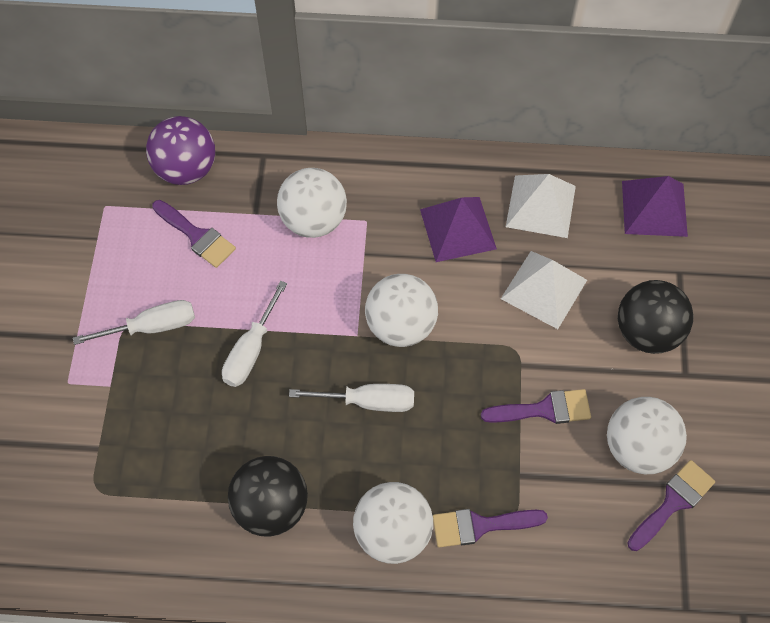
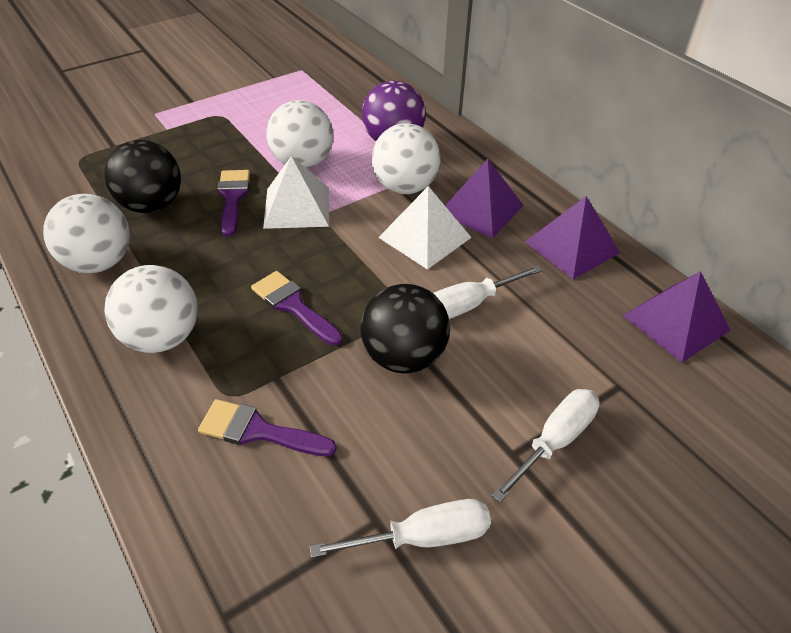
purple brush: [152,200,236,268] [433,509,548,547] [481,389,591,424] [627,460,715,551] = 4 -> [198,399,337,457] [218,170,250,237] [251,271,342,346] = 3
purple pyramid: [420,197,497,262] [622,176,688,237] = 2 -> [445,159,523,238] [525,196,620,279] [623,271,730,363] = 3

